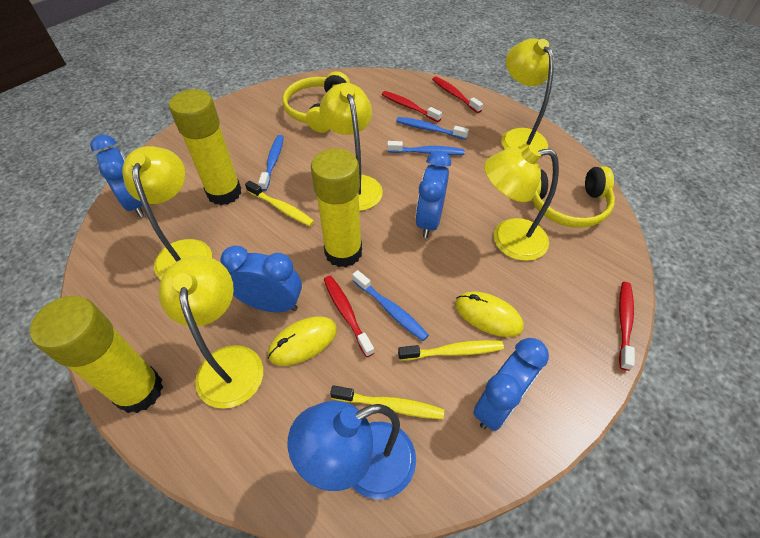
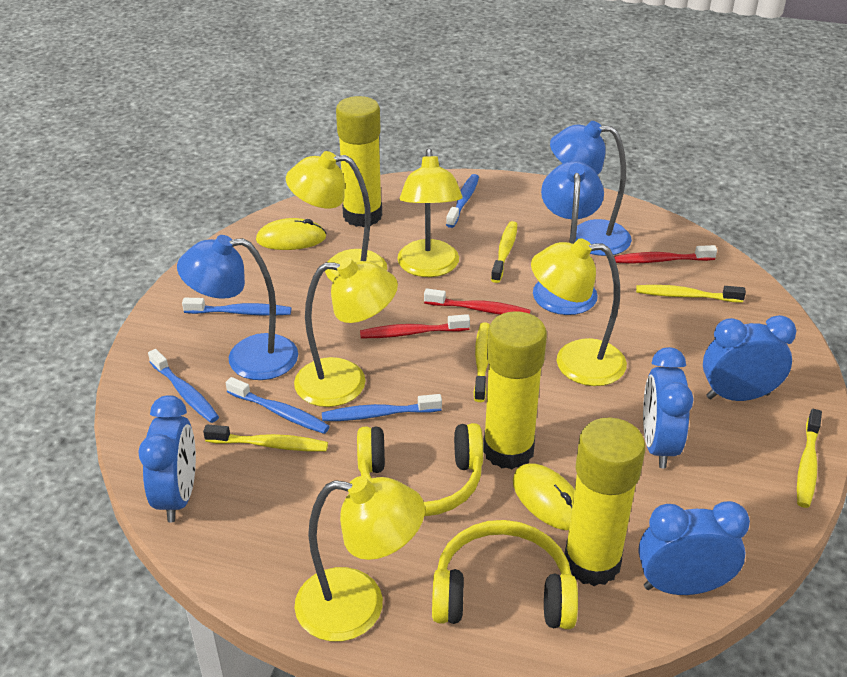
blue lamp: [288,401,416,499] = 1 -> [177,235,298,380] [533,161,604,315] [550,121,632,256] = 3
blue toothbrush: [258,135,284,191] [352,270,429,341] [387,141,465,155] [396,117,469,140] = 4 -> [148,349,219,423] [182,298,291,316] [226,377,330,434] [322,394,442,421] [446,174,479,228] = 5
red toothbrush: [324,275,374,357] [382,91,442,122] [432,76,483,113] [619,282,635,371] = 4 -> [360,314,470,338] [424,288,531,315] [614,245,717,264] = 3
yellow toothbrush: [245,180,314,226] [330,385,444,419] [398,340,504,361] = 3 -> [203,424,328,451] [474,322,490,402] [491,221,517,283] [636,285,746,303] [797,409,822,508] = 5

